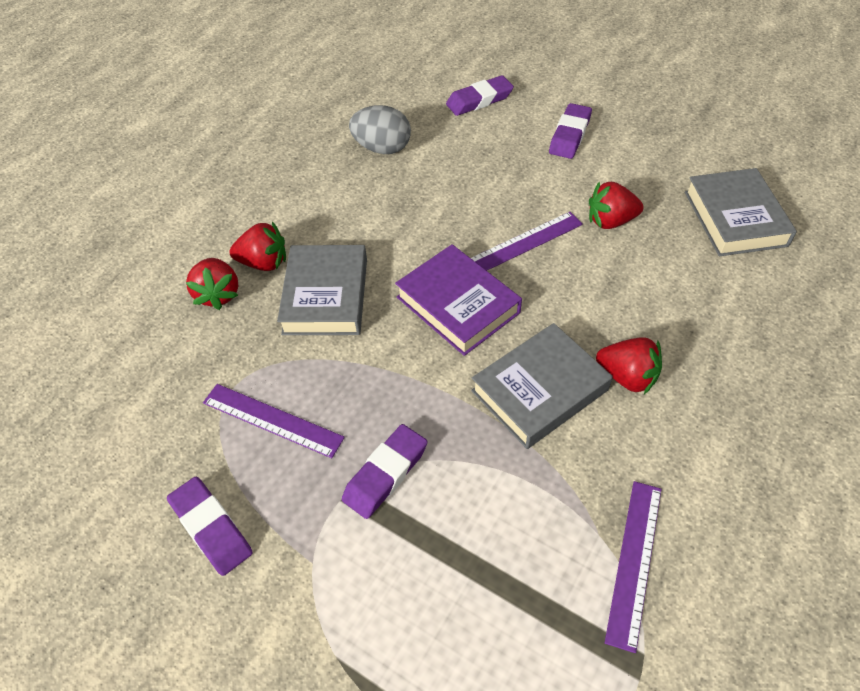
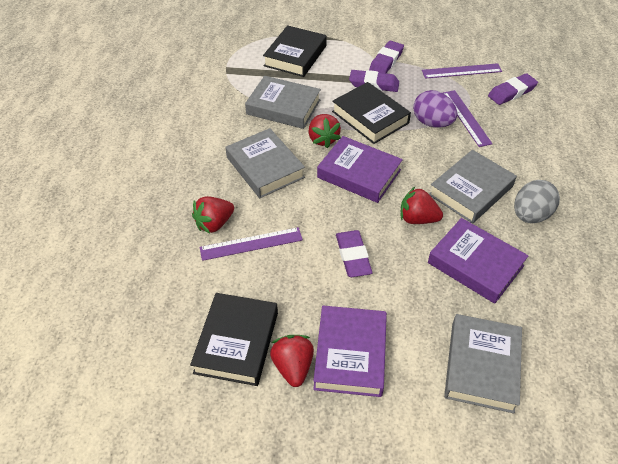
black book: none = 0 -> [190,293,278,386] [263,25,327,77] [332,82,411,144] = 3
grey book: [277,245,367,335] [471,323,613,449] [685,168,797,256] = 3 -> [226,128,305,198] [245,76,321,129] [429,150,517,224] [444,314,522,413] = 4
purple book: [395,244,522,356] = 1 -> [313,305,387,397] [317,136,403,203] [428,218,529,304] = 3
purple egg: none = 0 -> [413,90,457,128] = 1

